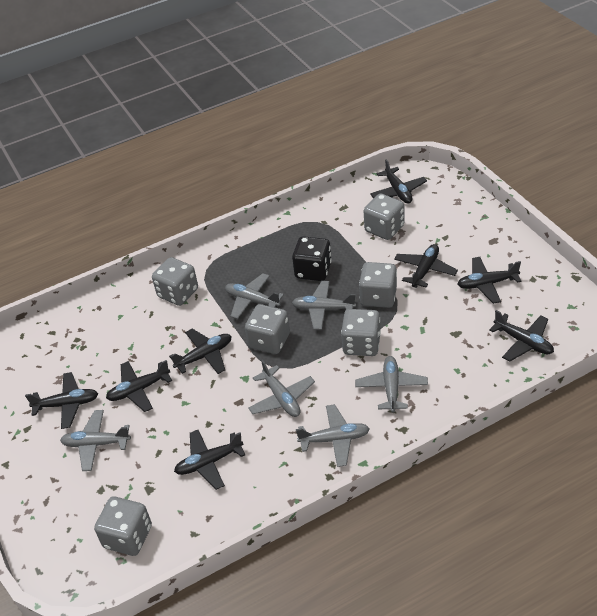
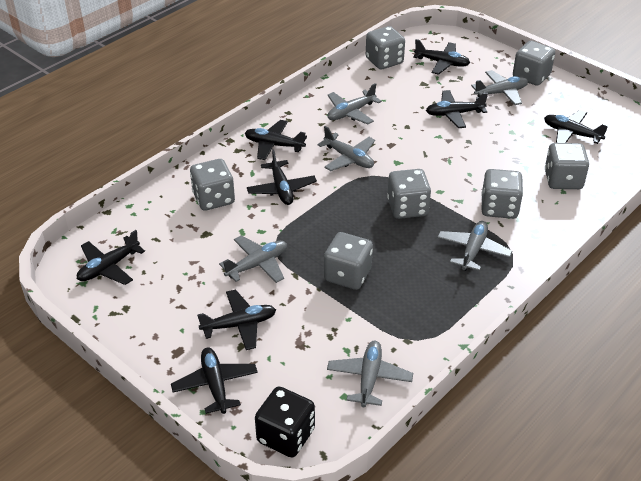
grey dice: [94,496,152,556] [152,257,198,306] [245,304,290,354] [341,309,381,356] [359,262,397,308] [364,193,404,240] = 6 -> [190,159,235,211] [324,232,373,290] [366,26,405,70] [387,169,431,219] [481,169,523,219] [513,41,555,86] [545,143,589,189] = 7

